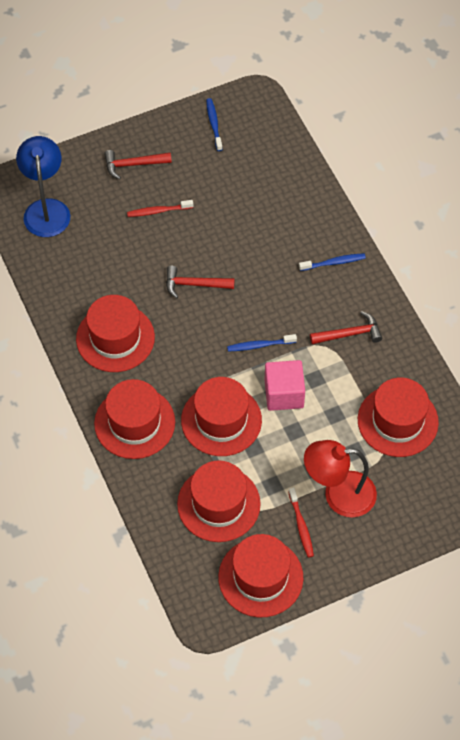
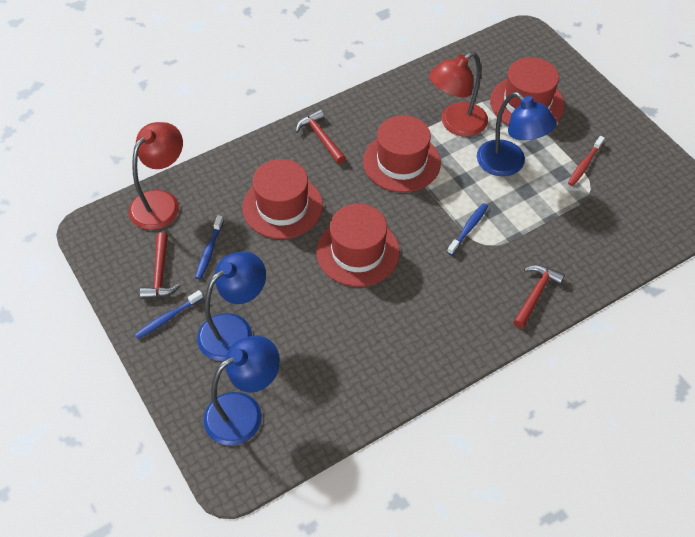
blue lamp: [16,136,70,237] = 1 -> [197,251,266,361] [203,335,280,445] [477,92,557,176] = 3
pink cube: [265,360,305,411] = 1 -> none = 0
red hat: [76,295,155,372] [94,379,175,459] [177,460,261,542] [181,377,262,456] [218,534,304,617] [358,377,439,457] = 6 -> [242,159,323,239] [316,204,400,287] [363,115,441,192] [490,57,565,125] = 4
red lamp: [304,440,377,518] = 1 -> [129,122,183,230] [429,52,488,137] = 2
red toothbrush: [127,200,193,217] [288,487,314,558] = 2 -> [568,136,605,186] = 1

